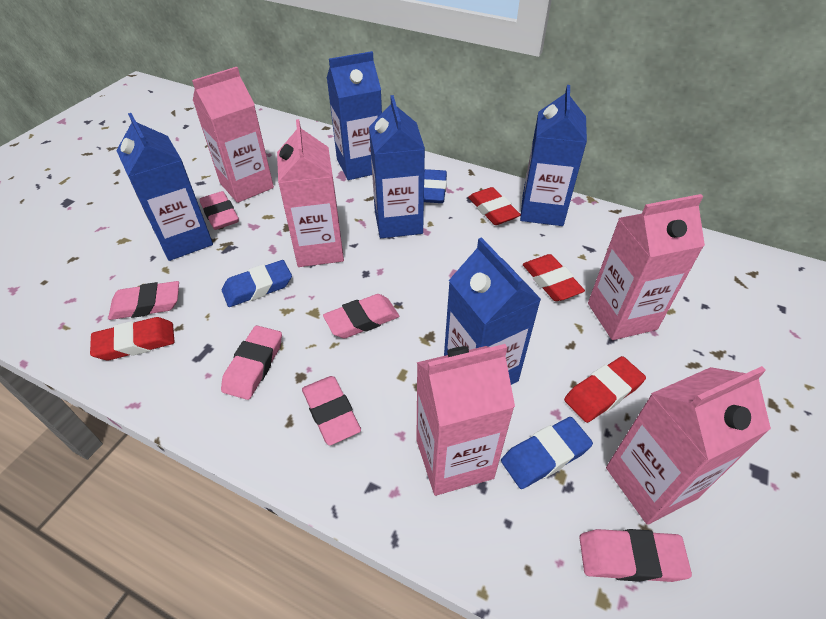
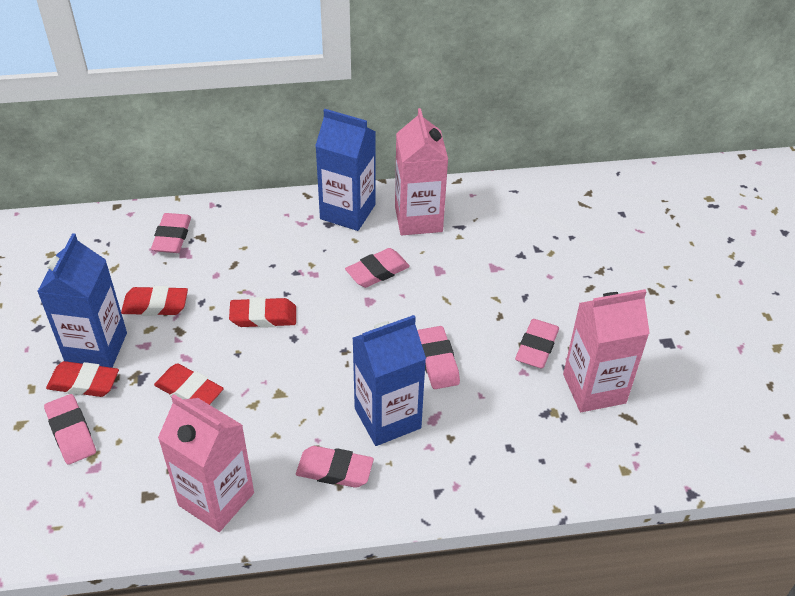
blue carton: [116,113,213,261] [327,51,382,180] [369,95,425,238] [444,237,541,385] [520,85,587,226] = 5 -> [37,233,127,368] [315,109,376,231] [352,315,426,446] = 3
blue eraser: [222,260,292,307] [424,169,447,203] [501,417,593,489] = 3 -> none = 0
pink carton: [192,67,274,203] [277,119,344,267] [416,344,515,496] [588,194,705,340] [606,366,771,525] = 5 -> [158,394,254,532] [395,108,448,235] [563,289,650,412] = 3

